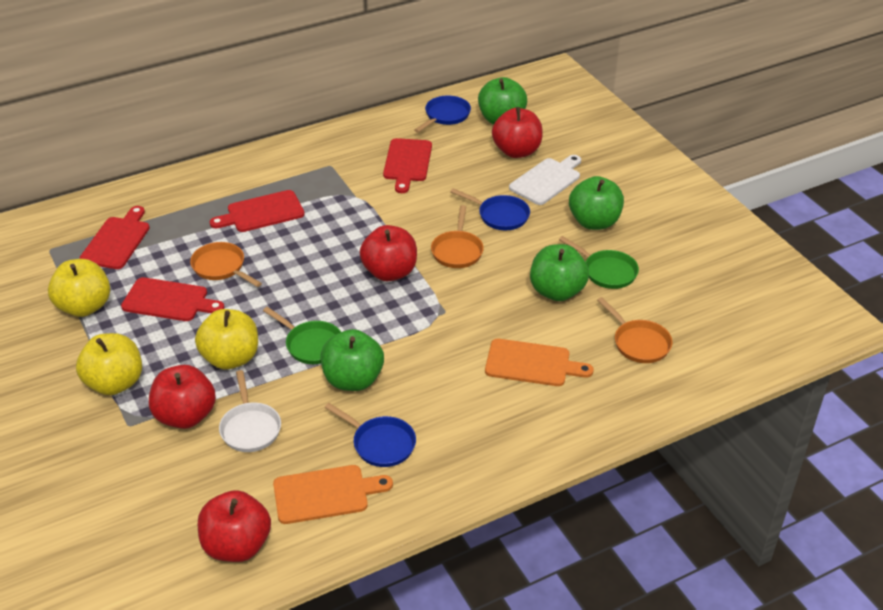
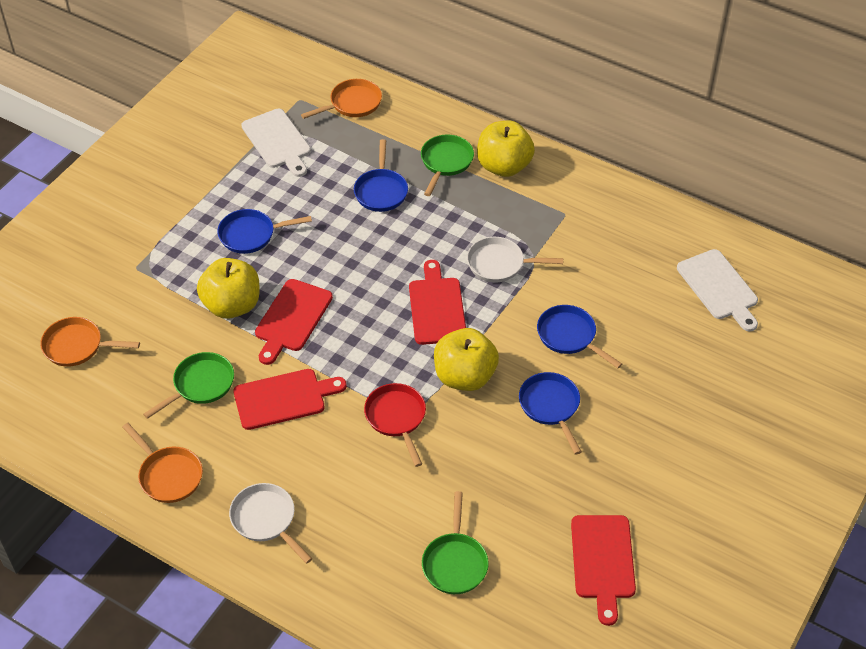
blue pan: [324,403,416,467] [414,96,471,133] [450,188,530,230] = 3 -> [217,209,312,254] [354,139,408,212] [519,372,582,455] [537,305,622,368] = 4
green apple: [320,329,384,391] [478,77,527,125] [530,244,589,301] [569,176,624,230] = 4 -> none = 0
green pan: [263,307,341,364] [559,236,639,289] = 2 -> [143,352,234,419] [421,134,474,196] [422,491,489,594] = 3
orange cutting board: [273,465,393,524] [485,339,594,386] = 2 -> none = 0
red apple: [149,365,216,429] [198,490,271,562] [360,225,417,281] [492,107,543,158] = 4 -> none = 0
red pan: none = 0 -> [364,383,426,467] = 1
white cutting board: [509,155,581,205] = 1 -> [241,109,311,177] [677,249,758,331] = 2
white pan: [219,370,281,452] = 1 -> [229,483,312,564] [467,237,563,282] = 2

